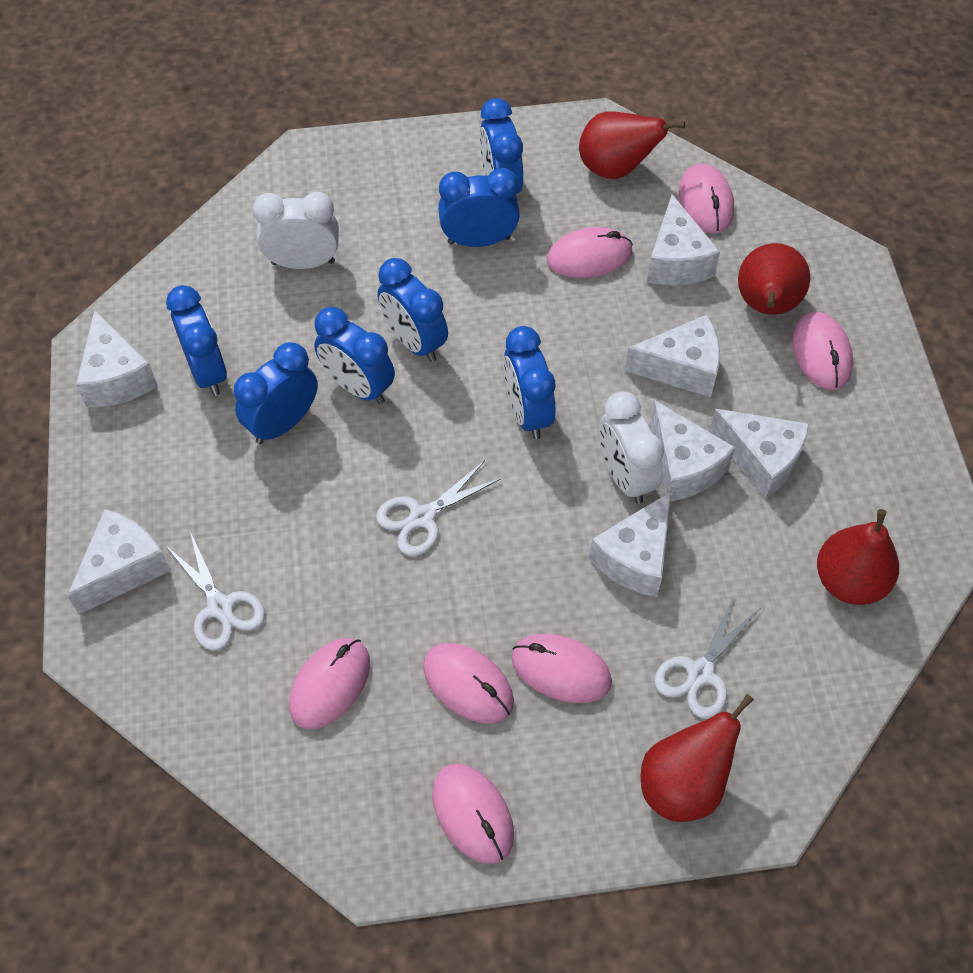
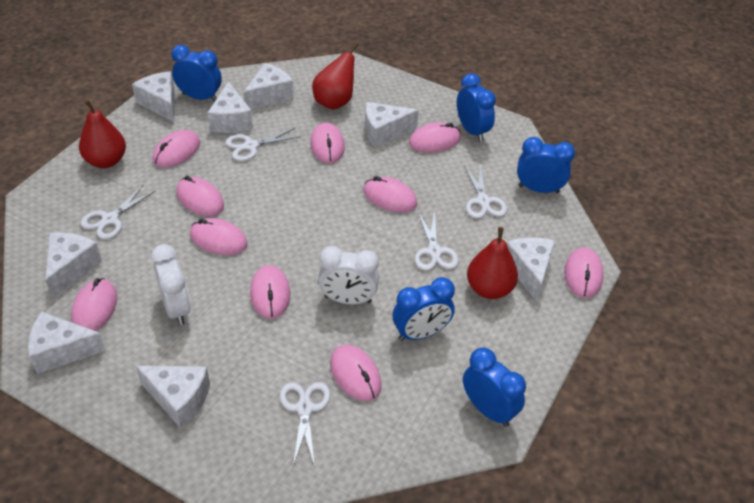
blue clock: [166,285,227,396] [234,342,318,444] [314,307,395,404] [377,258,448,362] [438,168,520,247] [479,98,523,194] [503,326,555,439] = 7 -> [171,45,222,101] [393,277,455,341] [457,73,496,142] [463,348,526,427] [517,137,575,194] = 5
pink mouse: [289,638,370,729] [423,643,514,723] [432,764,514,864] [511,634,612,703] [547,227,633,278] [679,164,734,233] [792,312,853,390] = 7 -> [71,278,117,331] [153,130,200,168] [176,176,224,216] [190,218,248,255] [250,265,290,319] [310,123,345,164] [330,345,382,401] [363,176,417,212] [409,122,461,152] [564,247,604,298] = 10
red pear: [579,111,685,179] [641,694,754,822] [738,243,810,315] [817,509,899,605] = 4 -> [79,100,126,168] [312,42,358,110] [467,227,518,299] = 3
white cheese: [67,509,171,614] [76,310,158,407] [589,491,671,597] [625,315,720,397] [647,194,720,286] [650,401,735,501] [709,409,810,499] = 7 -> [28,312,106,374] [45,232,102,299] [132,71,175,123] [136,366,210,428] [208,81,253,133] [243,63,294,109] [365,102,419,147] [506,237,555,302] = 8
white scissors: [165,532,265,650] [376,460,502,556] [654,594,759,719] = 3 -> [81,184,156,240] [225,128,299,161] [280,382,330,467] [415,210,459,271] [464,165,507,218] = 5

